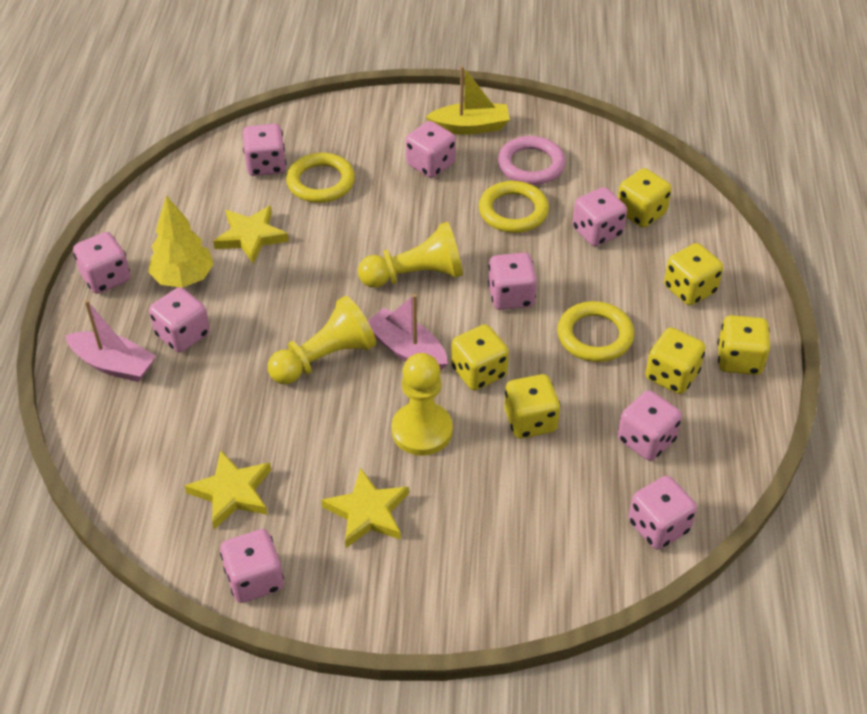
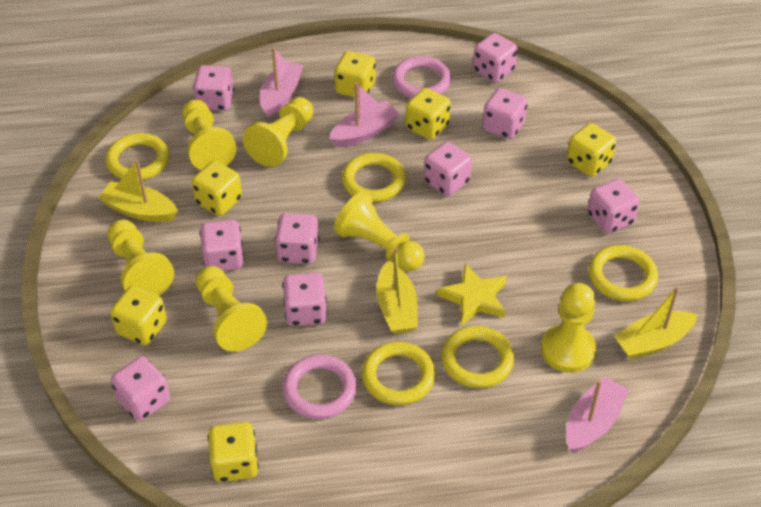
pink boat: [65,300,156,382] [368,294,448,370] = 2 -> [260,47,304,117] [329,82,400,147] [566,376,629,453] = 3
pink ring: [498,136,566,185] = 1 -> [282,355,357,419] [392,56,451,98] = 2
yellow boat: [425,66,510,135] = 1 -> [98,159,178,222] [376,247,418,334] [614,286,698,359] = 3
yellow pawn: [268,296,376,384] [358,222,463,288] [392,353,453,456] = 3 -> [108,219,174,296] [182,99,236,170] [196,266,267,352] [243,97,313,167] [334,191,425,271] [541,283,596,373] = 6
yellow ring: [286,153,355,203] [479,181,549,233] [557,301,634,362] = 3 -> [106,133,169,180] [342,153,406,202] [362,342,436,405] [441,326,514,388] [588,245,658,301] = 5
yellow star: [185,450,271,529] [213,205,289,264] [321,468,409,548] = 3 -> [437,263,507,326] = 1
yellow tree: [148,195,214,288] = 1 -> none = 0

